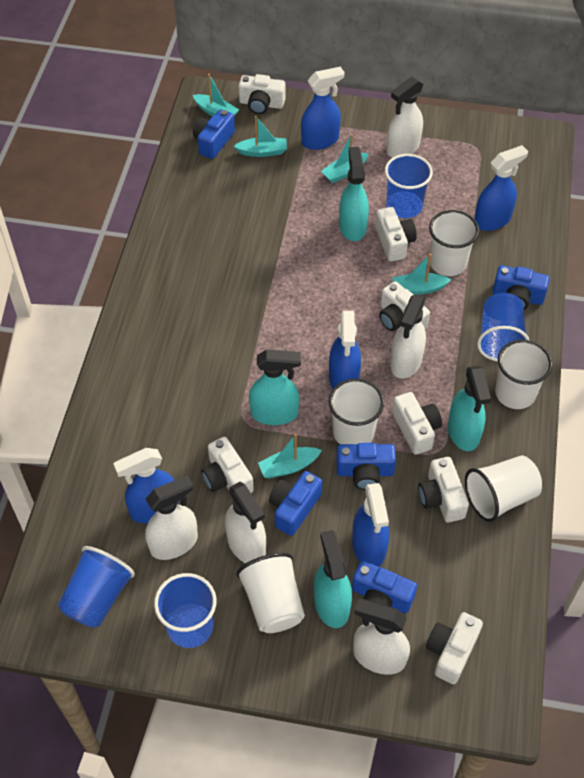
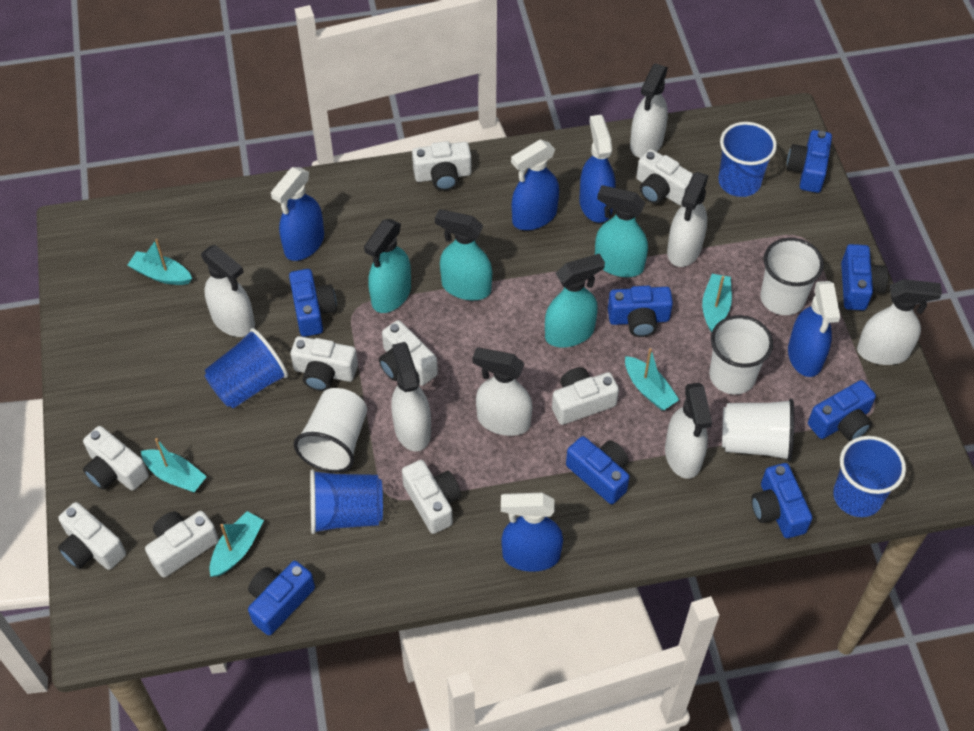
blue camera: [193,109,235,159] [269,471,322,536] [336,443,396,490] [352,561,417,613] [493,265,550,310] = 5 -> [248,561,315,635] [289,269,337,337] [566,436,629,504] [608,286,673,337] [751,463,812,538] [787,130,832,193] [808,380,876,441] [841,244,888,310] = 8
white camera: [201,437,254,493] [238,74,286,114] [375,207,417,261] [379,281,430,331] [392,392,442,455] [418,457,469,523] [426,612,483,684] = 7 -> [58,502,126,570] [83,426,149,491] [145,511,219,577] [290,336,358,391] [379,320,438,386] [402,460,461,534] [412,141,471,191] [552,367,619,425] [636,149,693,205] = 9
white cup: [236,553,305,633] [329,378,384,444] [429,210,479,276] [465,455,542,522] [495,340,552,409] = 5 -> [294,388,367,473] [709,315,773,395] [722,399,794,461] [760,238,824,315] = 4
white spray bottle: [145,475,198,560] [225,482,266,563] [353,598,410,675] [387,77,423,158] [390,294,426,379] = 5 -> [201,245,255,337] [391,342,431,452] [472,348,533,436] [630,64,668,158] [665,383,712,479] [667,172,709,267] [857,279,942,365] = 7

